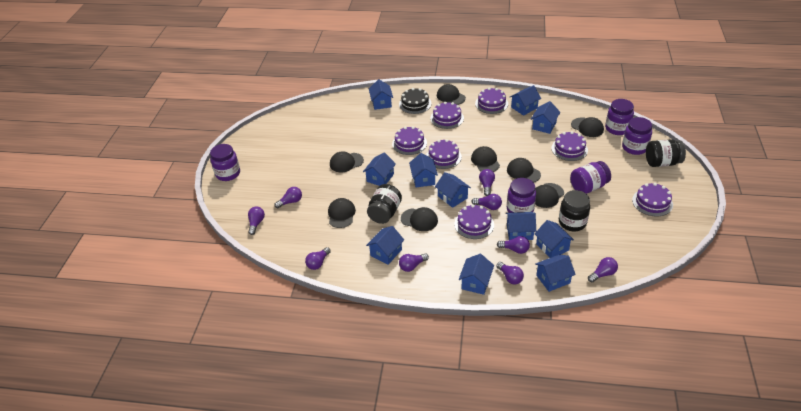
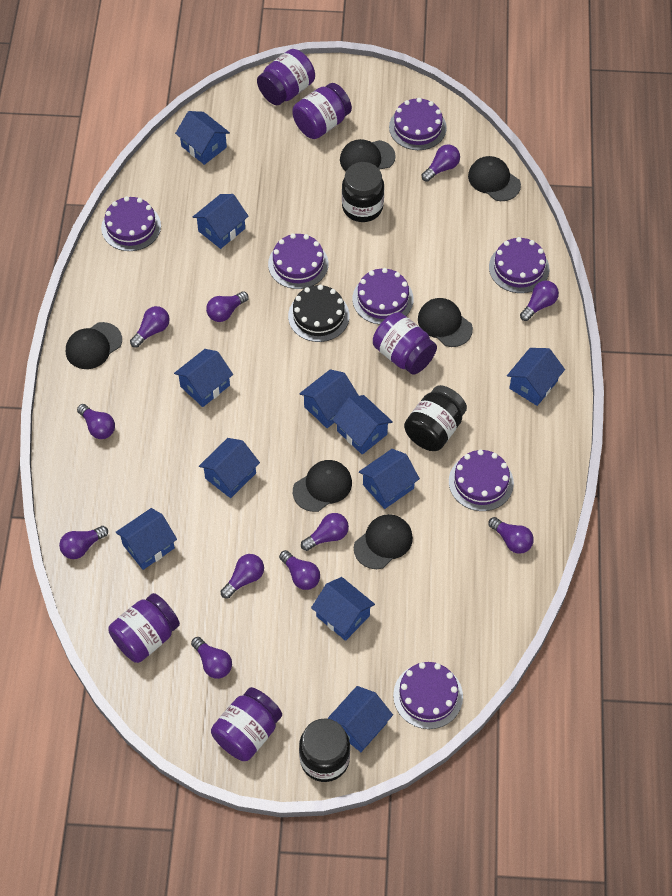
black cap: [328,198,356,228] [330,151,364,172] [401,207,438,231] [437,84,466,105] [471,146,500,172] [507,158,541,183] [535,183,564,208] [571,117,604,137] = 8 -> [66,322,122,369] [293,460,352,512] [340,139,396,171] [354,514,413,569] [418,298,473,347] [468,156,521,201] = 6
purple light bulb: [248,206,265,235] [274,187,302,208] [305,247,331,270] [399,253,429,272] [472,194,502,210] [479,169,495,196] [496,262,524,284] [497,236,530,254] [588,257,618,282] = 9 -> [59,526,108,559] [77,404,115,439] [130,306,170,348] [191,637,232,679] [206,291,249,322] [221,554,264,599] [279,550,320,590] [301,513,349,551] [422,144,460,182] [488,517,534,554] [520,280,559,321] = 11

